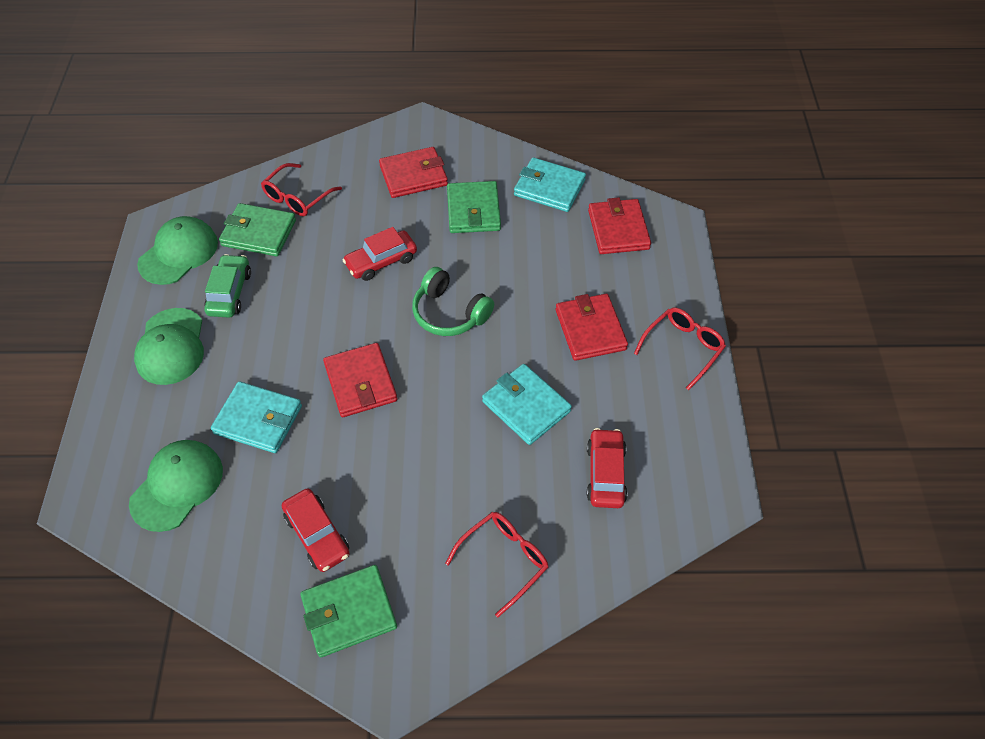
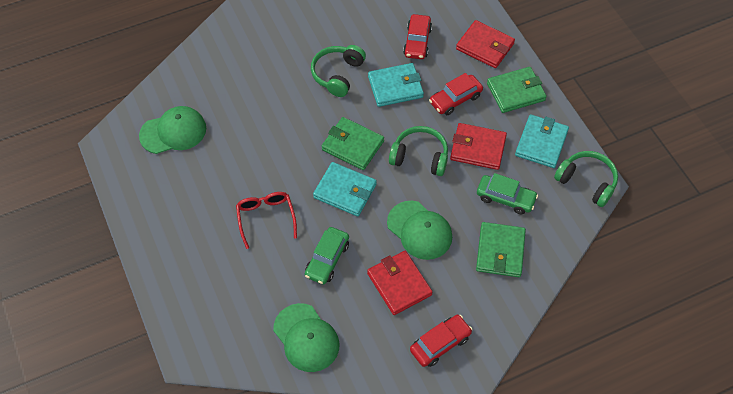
green car: [204,254,251,318] = 1 -> [305,227,349,285] [477,173,538,214] = 2
green headphones: [412,267,494,336] = 1 -> [311,45,366,97] [389,126,448,176] [554,151,618,207] = 3
red glasses: [261,163,342,216] [445,512,548,617] [634,308,726,390] = 3 -> [236,192,297,249] = 1
red wallet: [323,343,397,417] [379,147,448,198] [556,294,628,361] [588,197,651,254] = 4 -> [367,251,433,315] [450,123,507,170] [456,20,515,68] = 3

